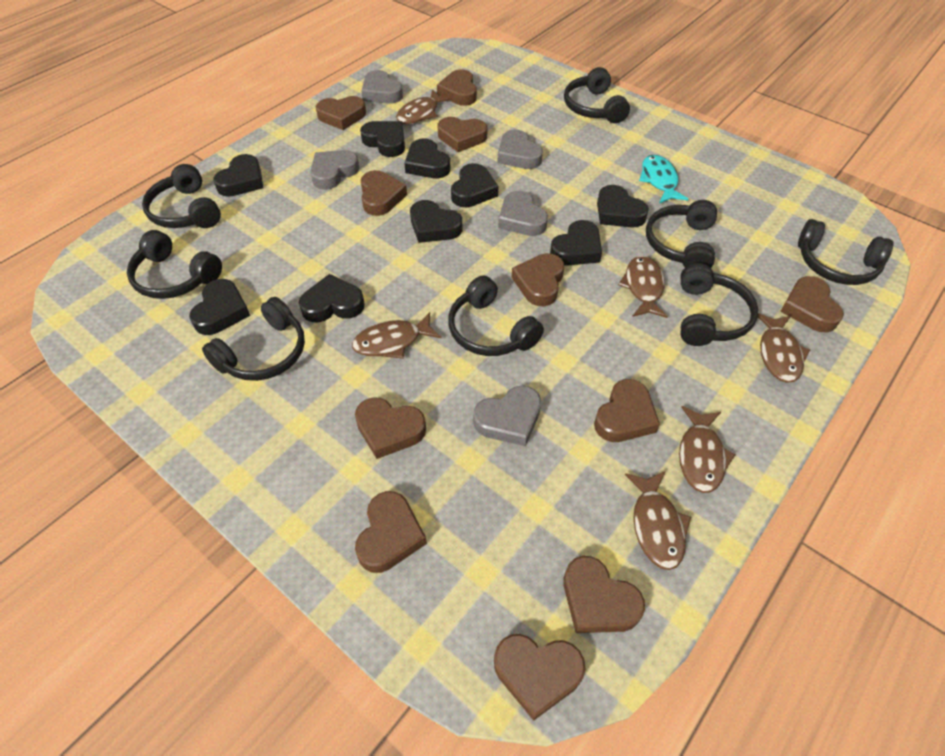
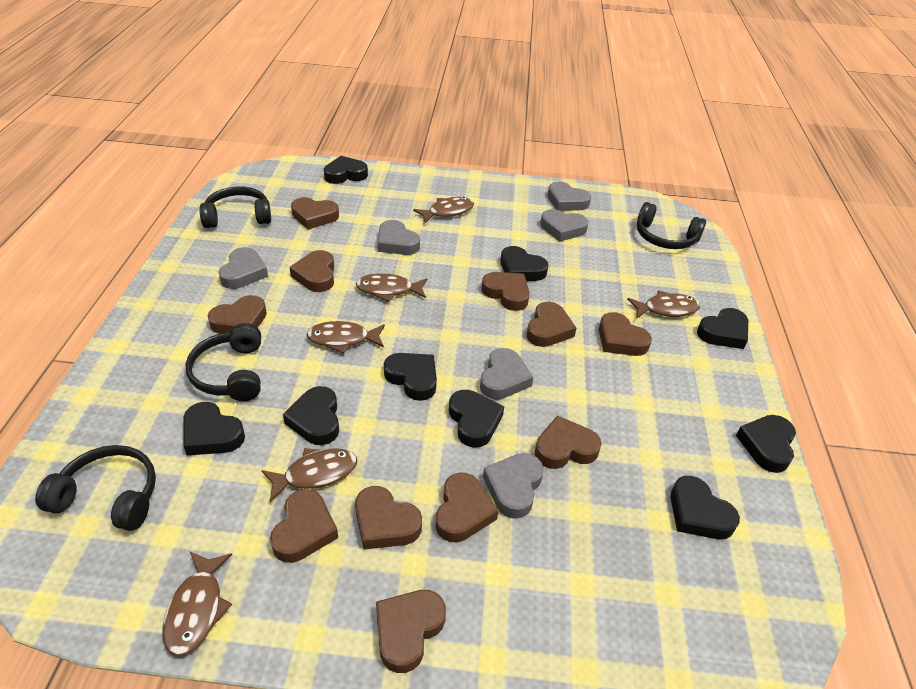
black headphones: [127,230,222,299] [142,164,221,228] [202,297,305,381] [448,275,544,356] [564,67,630,123] [646,200,717,268] [680,263,758,346] [798,219,893,285] = 8 -> [35,445,156,531] [185,323,261,401] [199,187,271,228] [637,202,706,249] = 4
grey heart: [310,150,359,190] [361,70,403,104] [473,386,541,446] [497,130,543,169] [498,191,548,236] = 5 -> [219,247,268,289] [378,220,420,255] [480,348,533,400] [483,453,544,519] [540,209,588,242] [548,182,591,211] = 6
turquoise fish: [639,155,688,203] = 1 -> none = 0

